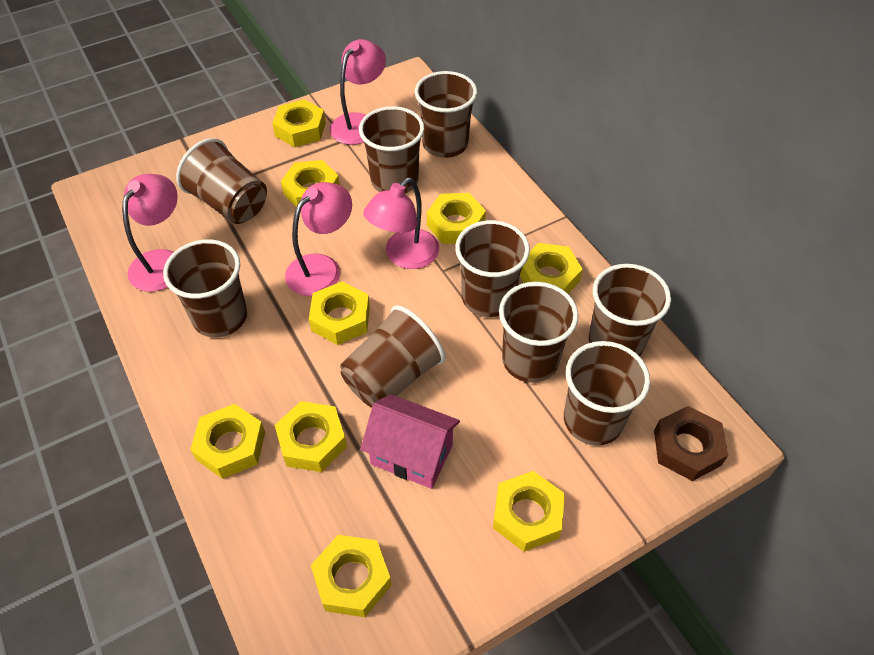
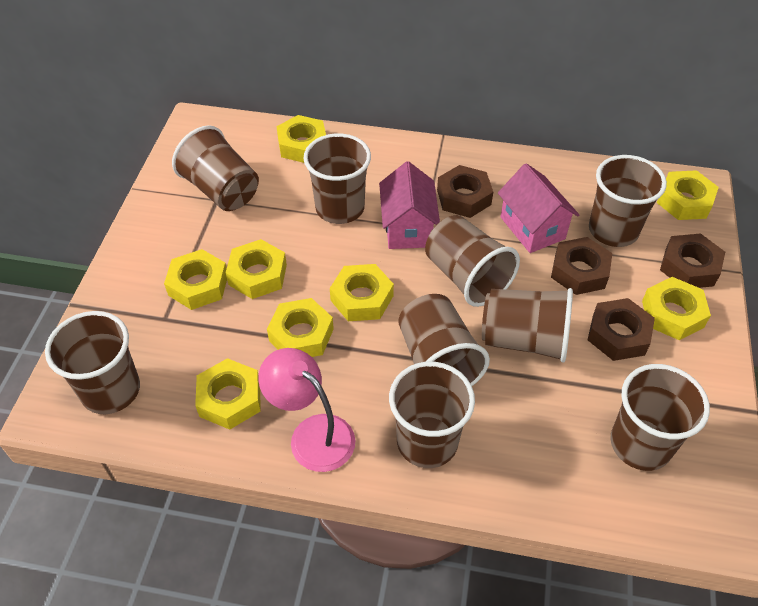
brown nut: [654,406,728,481] = 1 -> [437,165,493,218] [551,237,612,295] [588,298,655,361] [660,233,725,288] = 4
pink house: [360,394,460,489] = 1 -> [379,161,440,249] [498,163,579,253] = 2
pink lamp: [122,174,178,292] [285,182,352,296] [330,39,386,145] [363,178,439,269] = 4 -> [258,348,355,472] = 1
yellow nut: [190,404,265,479] [272,100,326,147] [275,401,347,472] [281,160,340,207] [309,281,370,345] [311,535,391,617] [427,193,486,244] [493,471,565,552] [520,243,583,293] = 9 -> [164,249,227,310] [195,358,261,430] [226,239,287,299] [267,298,334,357] [276,115,326,163] [330,264,394,321] [642,277,711,340] [657,170,719,220] = 8

